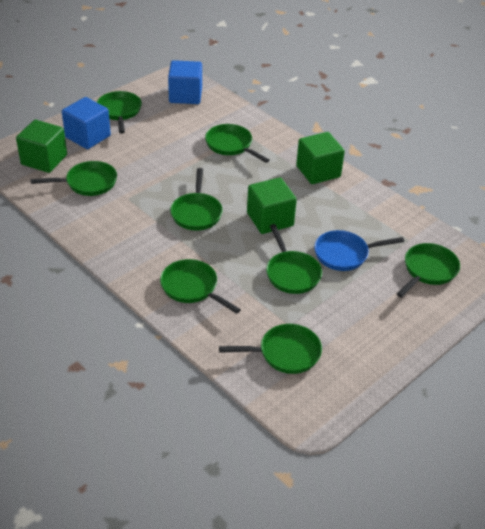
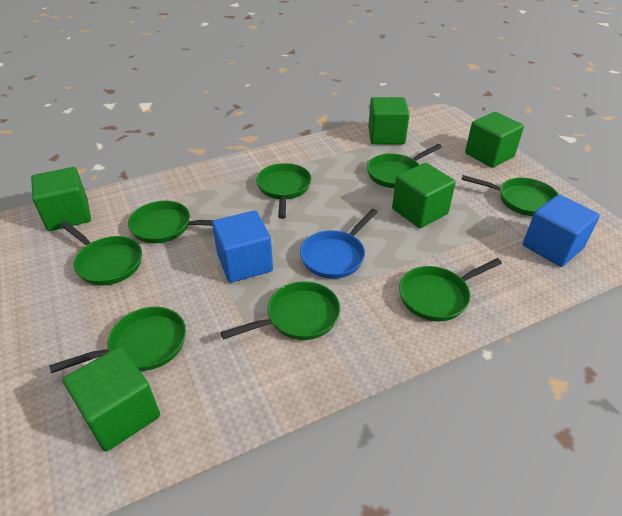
green cube: [16,120,67,173] [247,177,297,234] [296,132,345,184] = 3 -> [31,167,91,231] [63,347,160,452] [368,97,410,144] [392,163,456,228] [465,112,524,168] = 5

